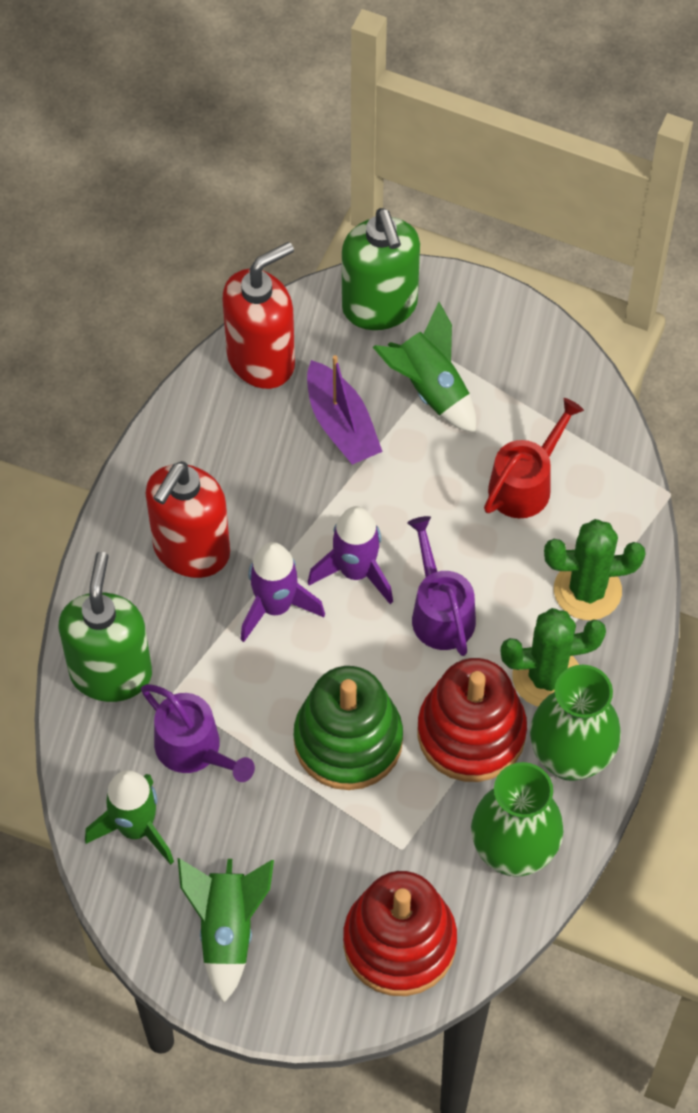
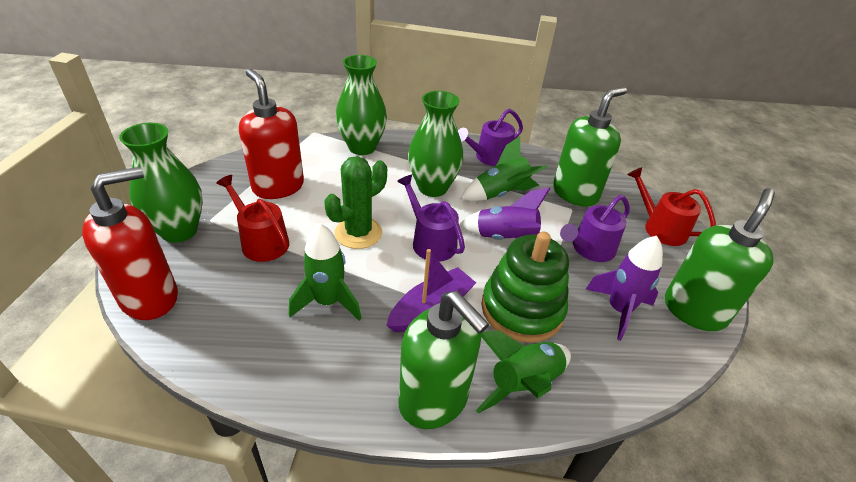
green cactus: [500,608,606,707] [544,519,645,620] = 2 -> [325,156,387,249] = 1
green soap dispenser: [59,552,152,702] [342,208,420,330] = 2 -> [399,291,489,429] [553,87,627,207] [665,188,775,331] = 3
green vase: [471,762,564,877] [530,665,621,781] = 2 -> [119,123,203,243] [336,55,387,155] [408,91,463,197] = 3
purple watering can: [141,684,255,782] [407,516,476,656] = 2 -> [397,174,465,262] [458,109,523,166] [560,195,630,262] = 3
red stacking toy: [343,871,457,996] [418,658,527,782] = 2 -> none = 0
red watering can: [484,398,584,518] = 1 -> [216,175,289,262] [627,167,716,246] = 2

